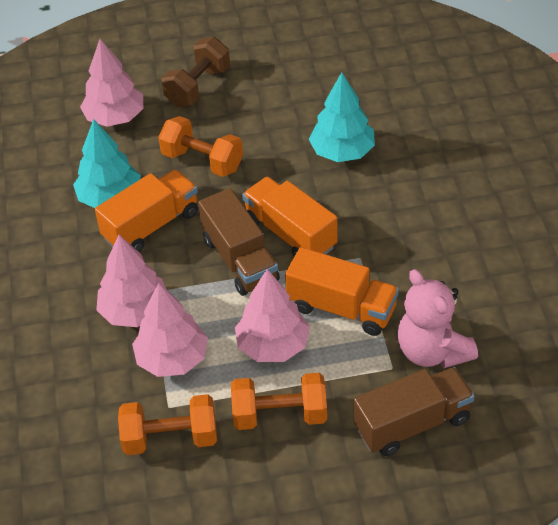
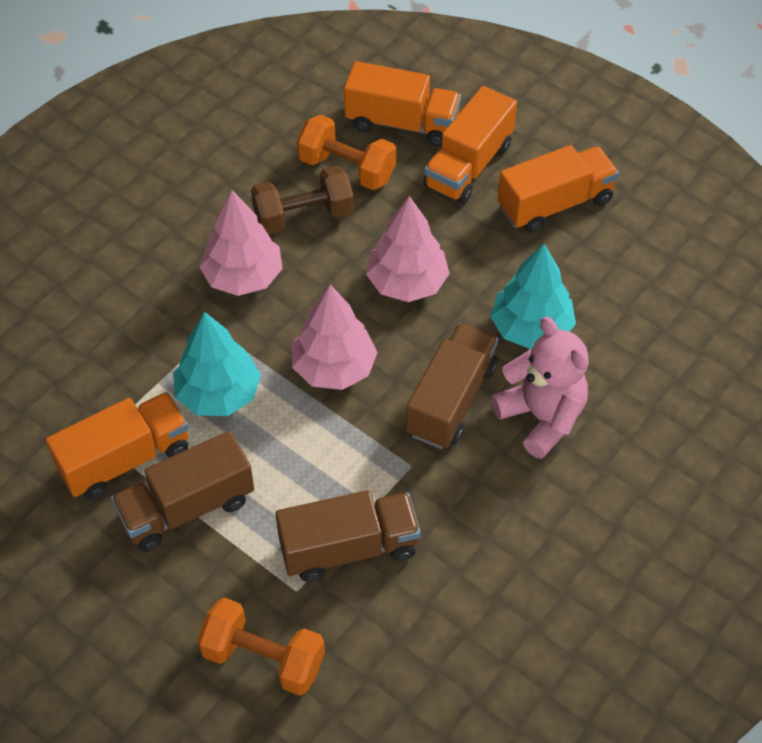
brown truck: [198,188,280,296] [354,367,475,456] = 2 -> [111,431,254,552] [275,490,421,582] [406,323,498,449] = 3
orange dumbbell: [118,394,217,455] [158,116,243,177] [231,373,327,430] = 3 -> [197,597,325,696] [297,115,397,190] = 2
orange truck: [95,169,198,252] [242,177,338,256] [285,247,399,336] = 3 -> [46,392,189,499] [344,61,461,147] [424,86,517,204] [497,145,619,233] = 4
pink tree: [80,39,143,127] [96,235,167,327] [132,283,208,377] [235,269,310,362] = 4 -> [199,190,283,296] [292,285,378,390] [366,196,450,302] = 3

